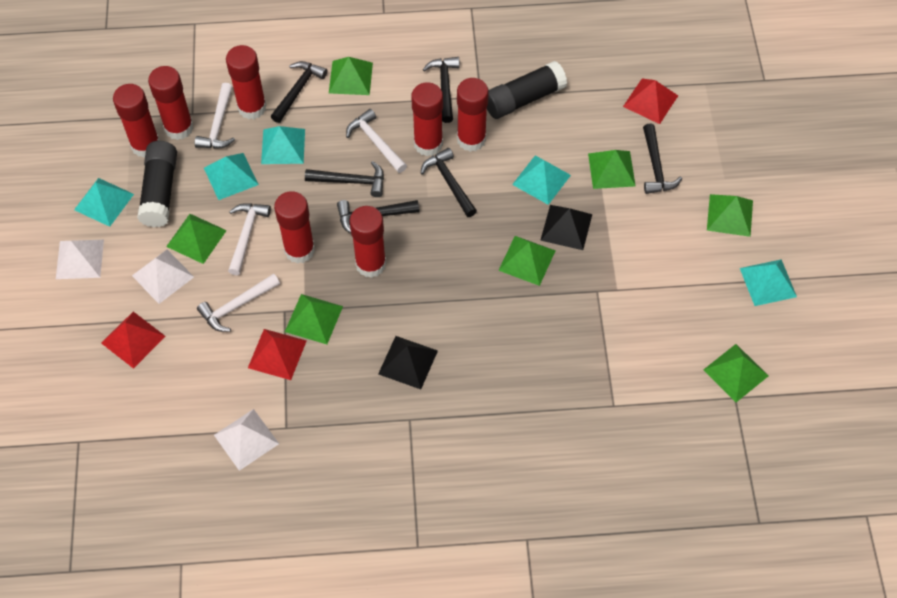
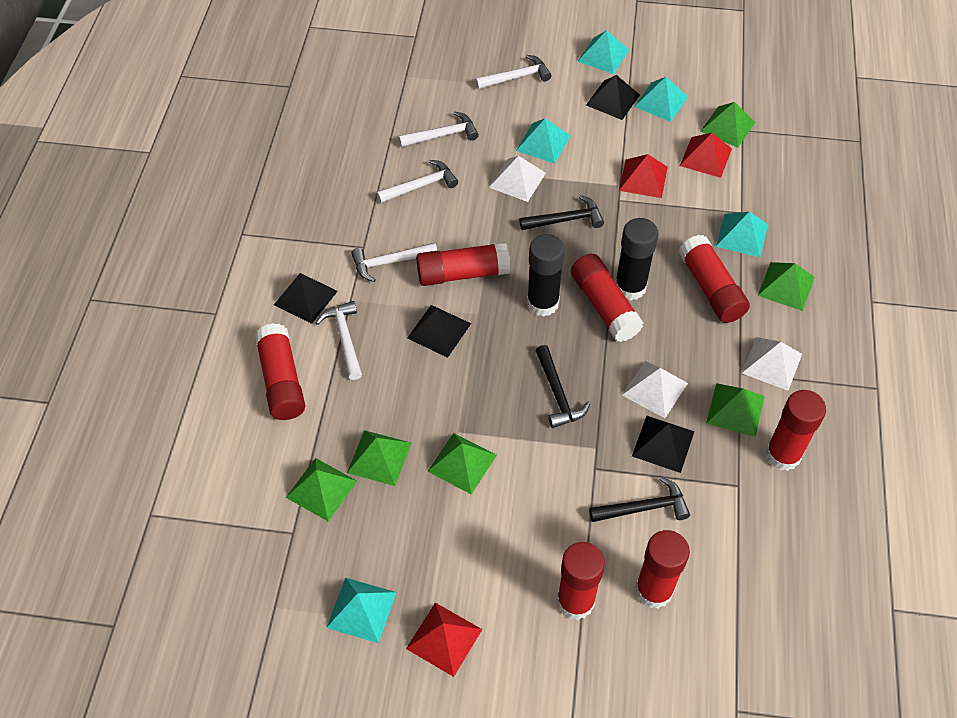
black hammer: [271,61,327,123] [305,161,384,197] [337,200,419,233] [421,148,477,217] [423,57,460,123] [643,124,682,194] = 6 -> [519,195,604,230] [535,345,590,428] [589,477,690,522] = 3
black pyramid: [378,336,438,389] [540,205,592,250] = 2 -> [274,273,338,324] [407,305,471,358] [586,75,640,120] [632,416,695,473] = 4
green pyramid: [166,214,227,264] [285,294,343,344] [329,57,373,95] [498,236,556,286] [588,150,636,189] [704,344,768,402] [707,194,753,237] = 7 -> [286,458,357,521] [347,430,411,486] [427,433,497,495] [700,102,756,148] [706,383,765,437] [758,262,815,311] = 6
white hammer: [195,83,235,149] [197,274,280,332] [228,203,271,275] [346,109,407,173] = 4 -> [316,301,362,380] [351,242,437,282] [376,160,458,203] [399,112,479,147] [475,55,552,89] = 5

